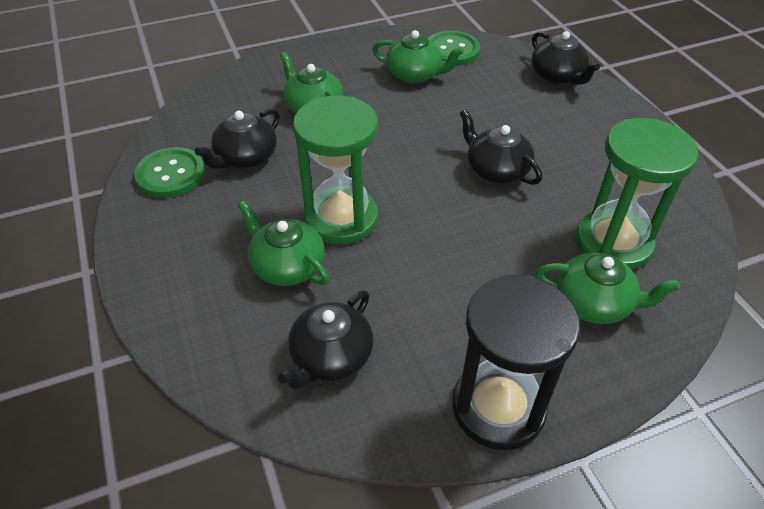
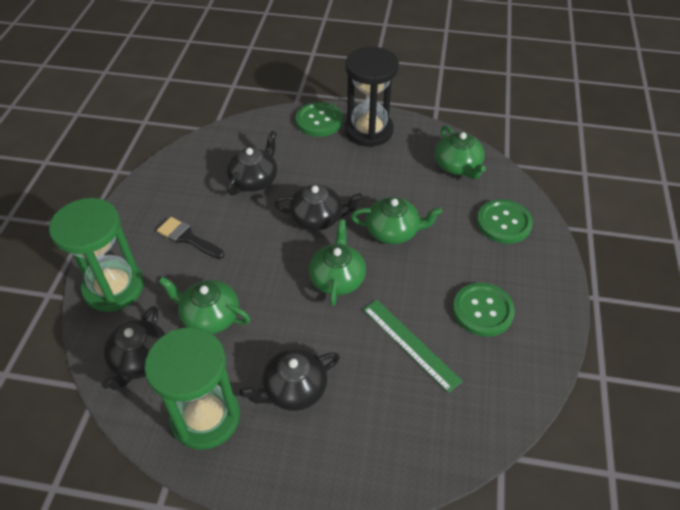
black brush: none = 0 -> [157,217,224,259] = 1
green button: [134,147,205,198] [428,31,480,66] = 2 -> [296,102,343,137] [453,283,515,337] [477,199,533,244] = 3
green ruler: none = 0 -> [363,300,462,393] = 1

